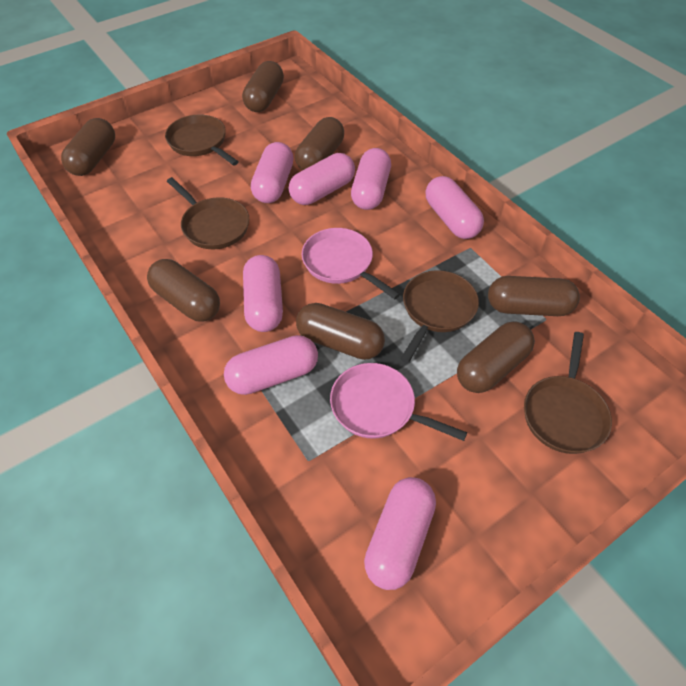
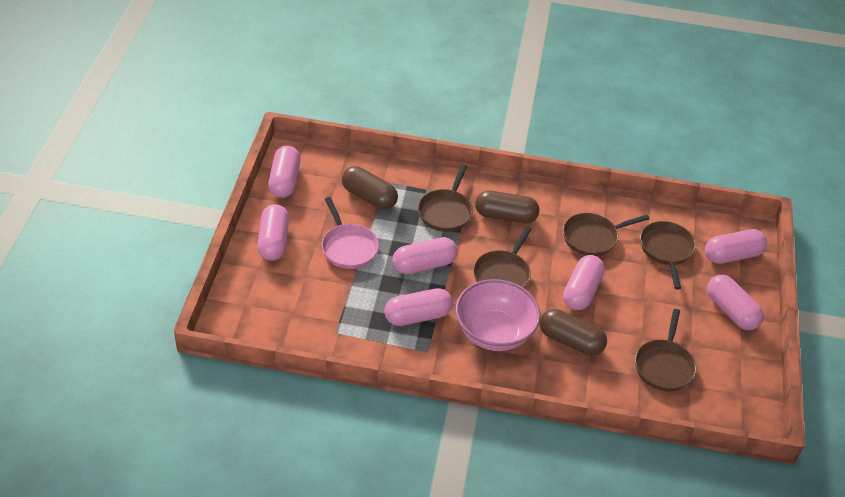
brown capsule: [61,118,115,176] [147,259,220,322] [242,61,284,112] [295,117,344,171] [296,303,385,360] [457,322,535,393] [488,276,580,316] = 7 -> [342,166,398,210] [475,191,539,223] [540,309,607,356] = 3
brown pan: [165,114,239,166] [167,177,249,249] [400,270,479,363] [524,332,612,454] = 4 -> [418,164,473,232] [473,226,532,288] [563,213,649,256] [635,309,696,391] [640,221,696,290] = 5
pink bowl: none = 0 -> [455,279,540,351] = 1
pink pan: [302,228,400,299] [330,363,467,441] = 2 -> [322,197,379,269] = 1

